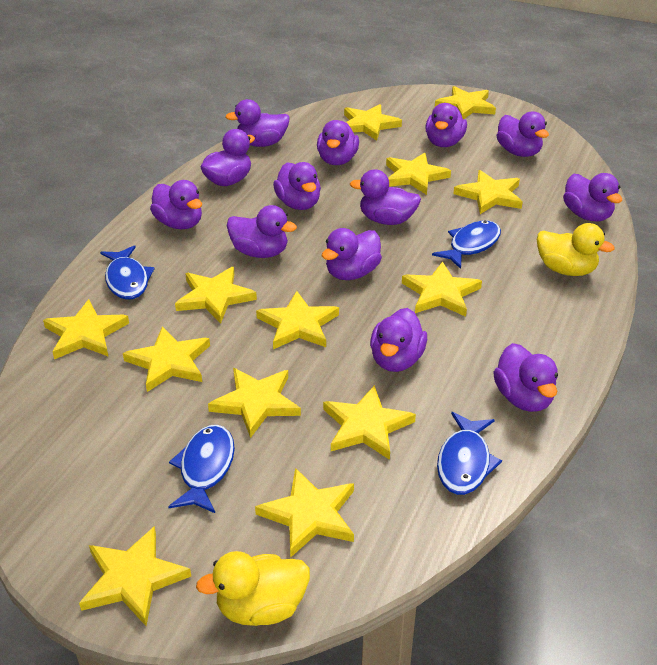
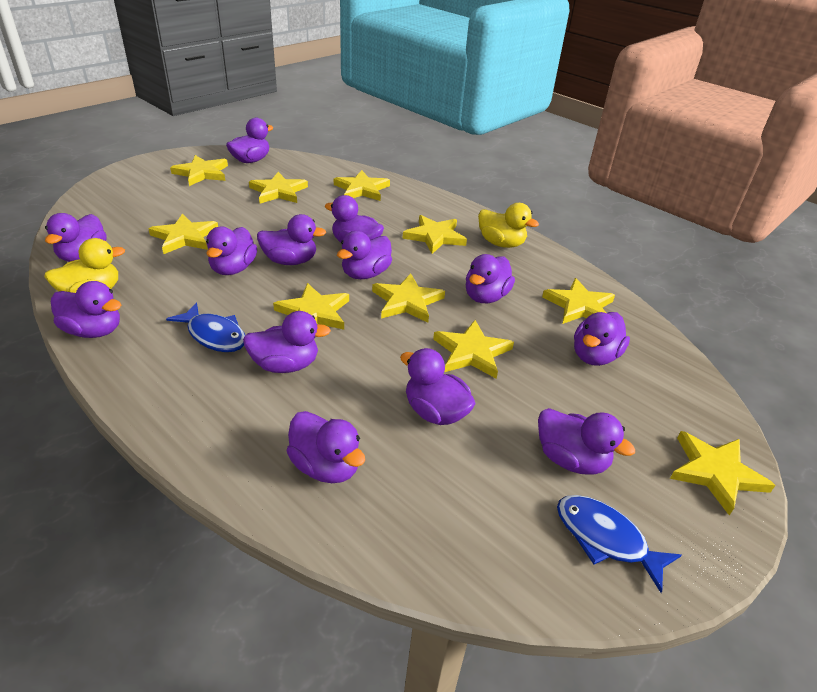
blue fish: [100,245,155,300] [168,425,235,513] [432,221,501,269] [437,412,502,495] = 4 -> [166,302,245,352] [557,495,682,593] = 2
yellow star: [43,299,129,359] [79,526,191,626] [123,326,210,392] [175,267,257,324] [208,368,301,438] [255,468,354,558] [256,291,339,349] [323,385,416,460] [344,104,402,141] [386,153,451,195] [402,262,482,317] [435,86,496,120] [453,170,523,214] = 13 -> [148,214,218,254] [170,155,228,186] [249,172,308,204] [273,283,349,330] [334,170,390,201] [372,273,445,323] [403,215,467,254] [433,320,514,379] [542,278,615,324] [670,431,776,516] = 10

